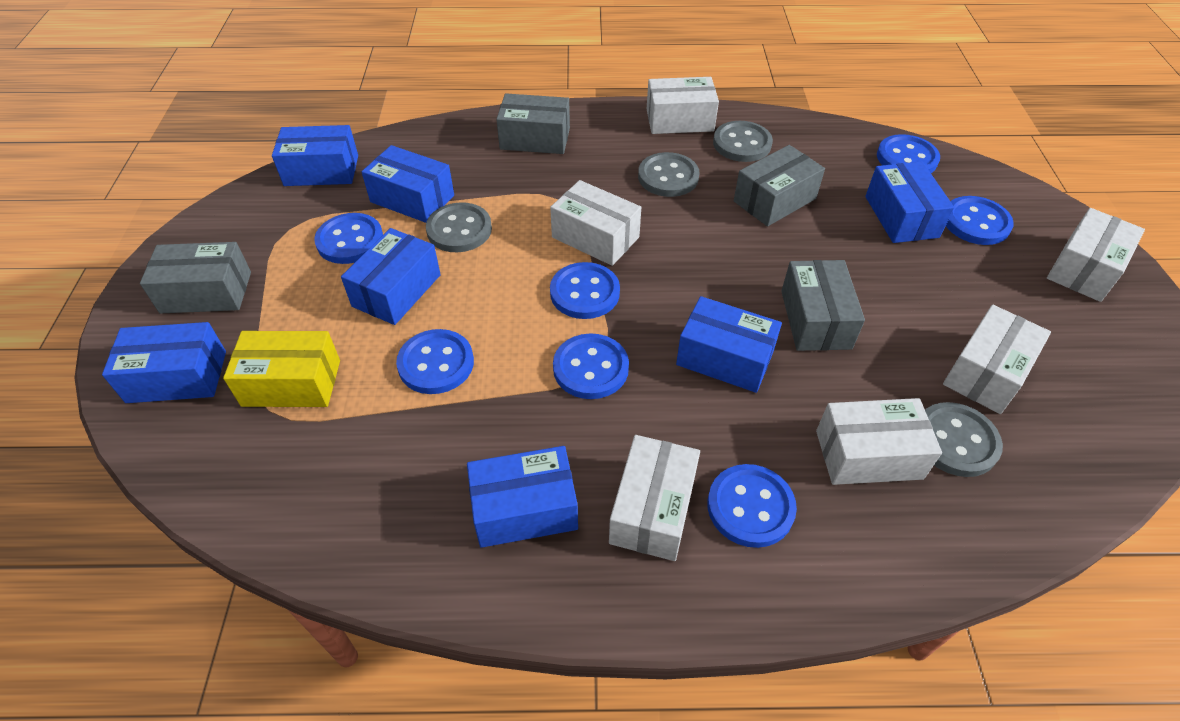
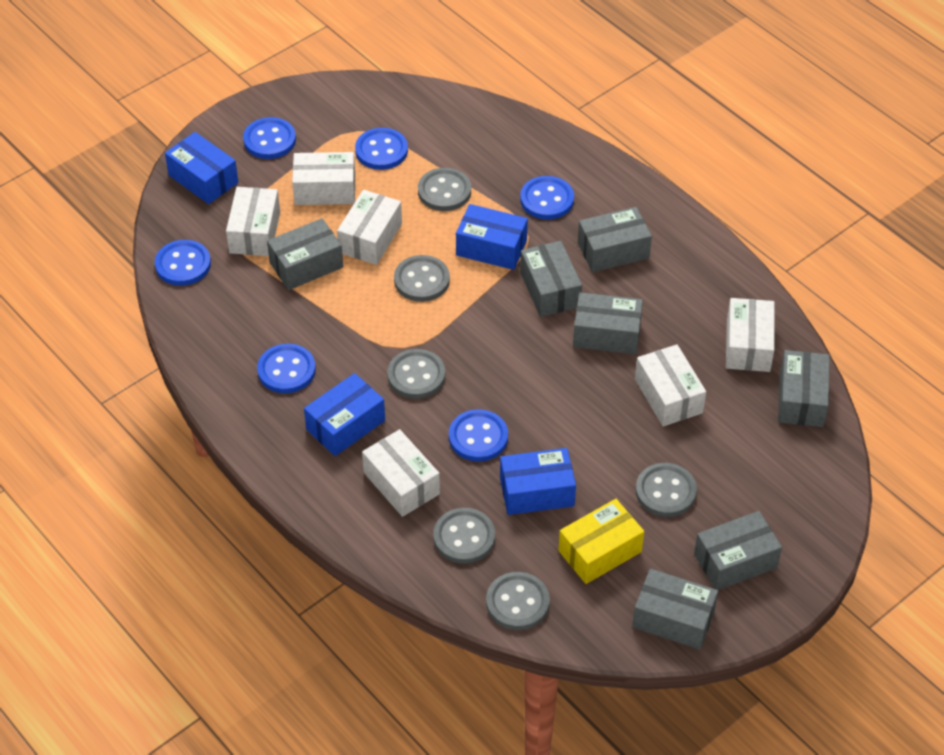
blue box: [102,322,226,403] [272,125,358,186] [341,228,441,325] [362,145,454,223] [467,446,578,548] [676,296,782,393] [865,161,954,243] = 7 -> [165,132,238,204] [304,373,385,456] [456,204,528,270] [500,448,576,515] = 4
blue button: [314,213,383,264] [396,329,474,394] [550,262,620,319] [553,333,629,399] [707,464,797,548] [877,134,940,173] [946,196,1014,245] = 7 -> [155,240,211,286] [243,117,296,159] [257,344,316,393] [355,128,408,170] [449,409,508,462] [520,176,574,220] = 6
grey box: [140,242,251,314] [496,93,570,154] [734,145,825,226] [781,260,865,351] = 4 -> [267,218,343,290] [520,241,582,317] [573,292,643,354] [578,207,652,272] [632,569,718,650] [694,511,782,590] [778,350,830,427] = 7
grey button: [426,202,492,252] [638,152,699,197] [713,121,773,162] [925,402,1003,477] = 4 -> [387,349,445,399] [394,255,450,302] [418,168,471,211] [433,508,495,564] [486,572,550,630] [636,463,697,517] = 6

